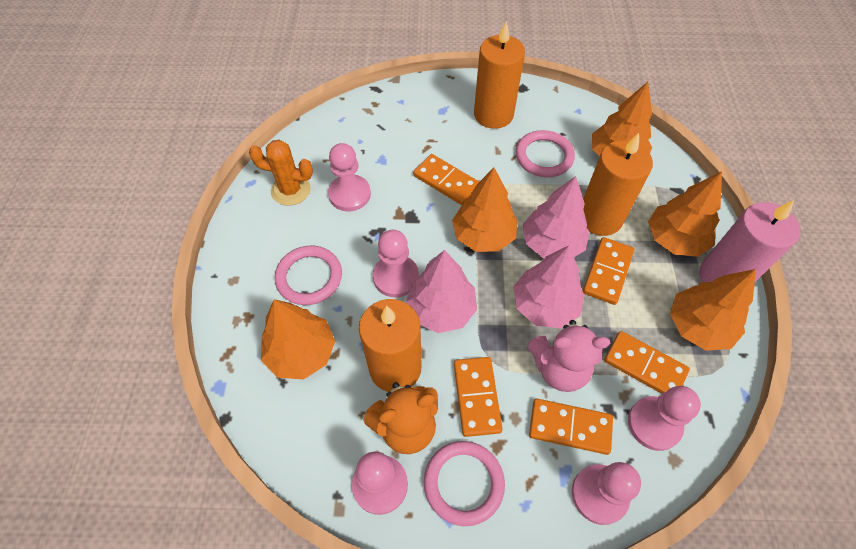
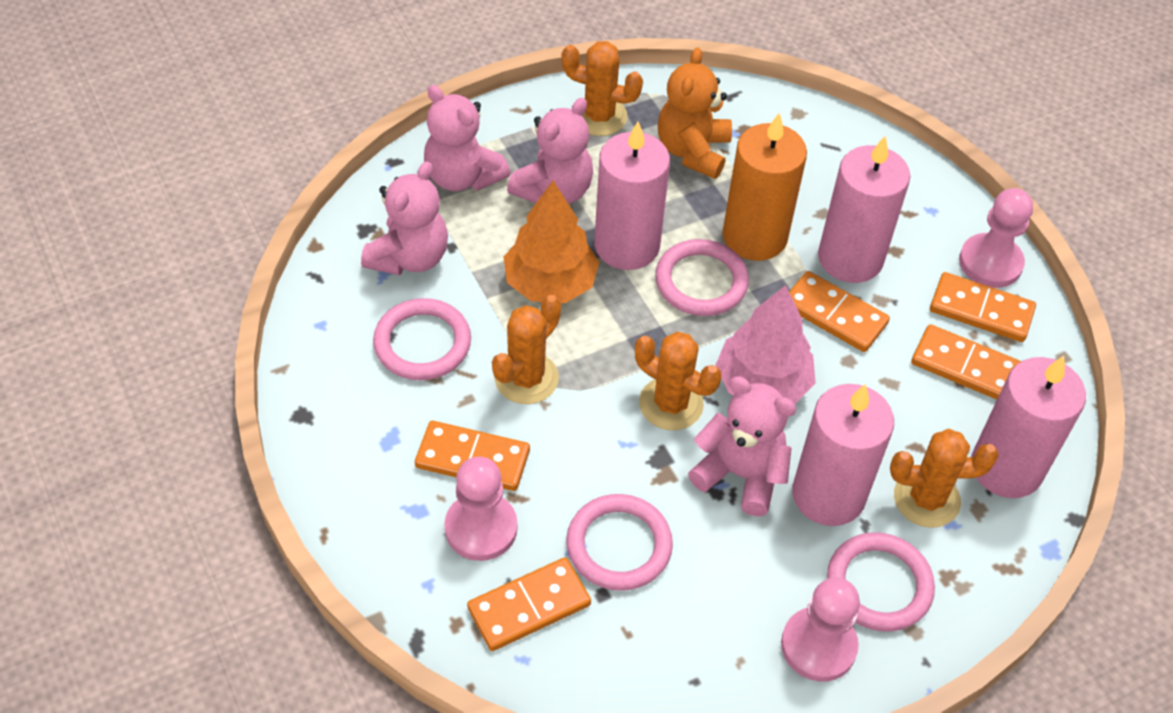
orange cactus: [249,140,313,206] = 1 -> [492,295,561,404] [562,41,643,136] [635,332,721,430] [890,429,999,528] = 4
orange candle: [359,299,422,392] [474,21,525,129] [583,133,653,236] = 3 -> [723,112,807,261] = 1
orange tree: [261,299,335,380] [452,168,518,252] [592,82,652,157] [648,172,722,257] [670,269,756,351] = 5 -> [504,181,599,303] = 1
pink candle: [699,200,800,282] = 1 -> [594,122,670,270] [792,384,894,526] [818,135,910,283] [971,356,1086,498] = 4
pink pawn: [328,143,371,211] [352,452,408,515] [373,230,419,297] [572,462,641,525] [628,386,701,451] = 5 -> [444,456,517,561] [781,577,860,681] [959,188,1033,288] = 3
pink ring: [275,246,342,305] [424,441,505,526] [516,130,575,177] = 3 -> [373,298,471,380] [566,494,673,591] [655,239,749,316] [827,532,935,632] = 4
pink teddy bear: [528,320,610,392] = 1 -> [361,162,448,275] [424,85,510,191] [507,98,593,204] [688,376,796,517] = 4
pink tree: [406,250,477,333] [513,246,585,328] [523,176,589,259] = 3 -> [716,285,816,405] = 1

